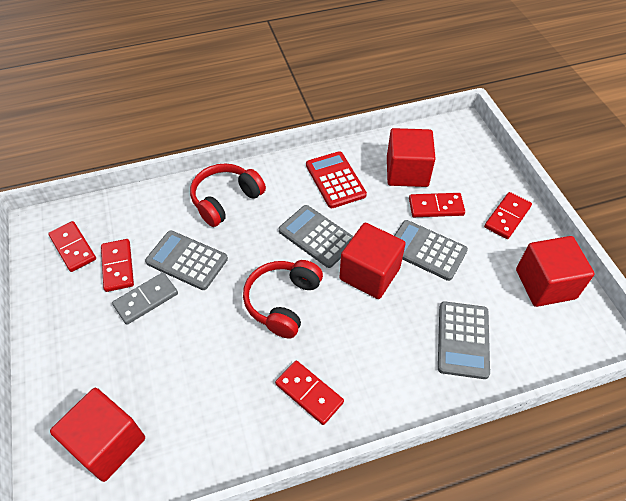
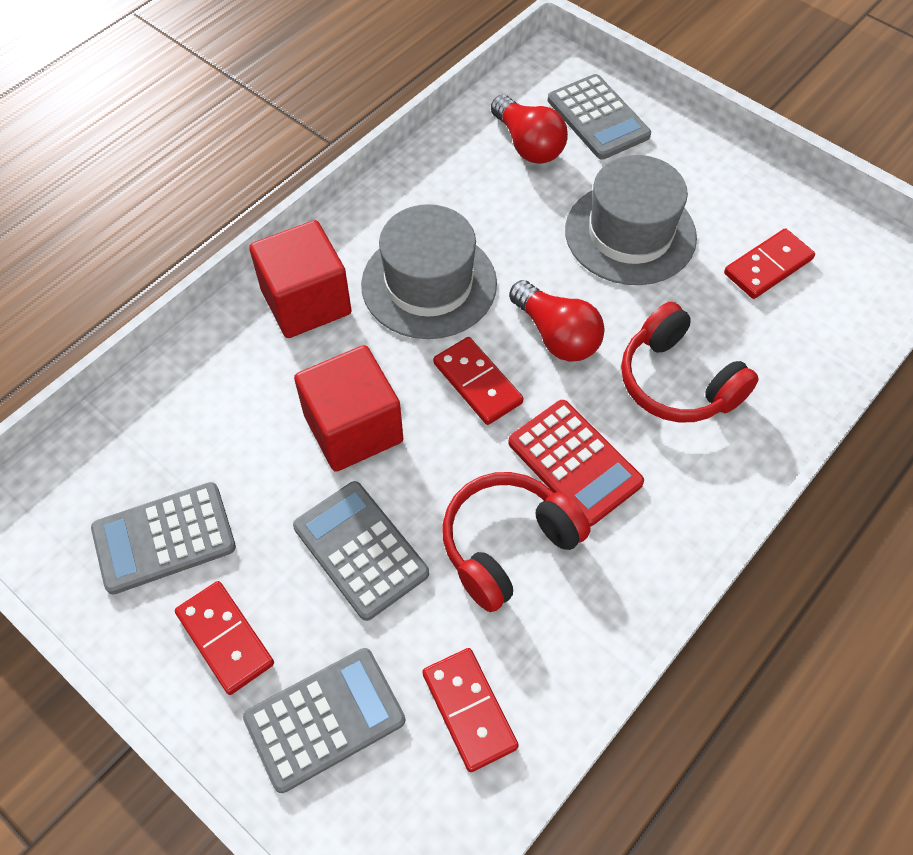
grey domino: [112,273,178,325] = 1 -> none = 0
grey hat: none = 0 -> [361,204,497,339] [565,155,697,285] = 2
red cube: [50,388,145,482] [339,222,406,299] [387,128,436,187] [516,236,595,307] = 4 -> [249,220,352,338] [294,345,403,472] = 2
red domino: [48,221,96,272] [101,239,134,292] [275,360,344,425] [409,193,465,217] [484,192,532,239] = 5 -> [175,581,274,695] [422,648,519,772] [433,337,524,425] [724,228,815,299] = 4
red light bulb: none = 0 -> [491,95,568,164] [509,280,605,362] = 2

